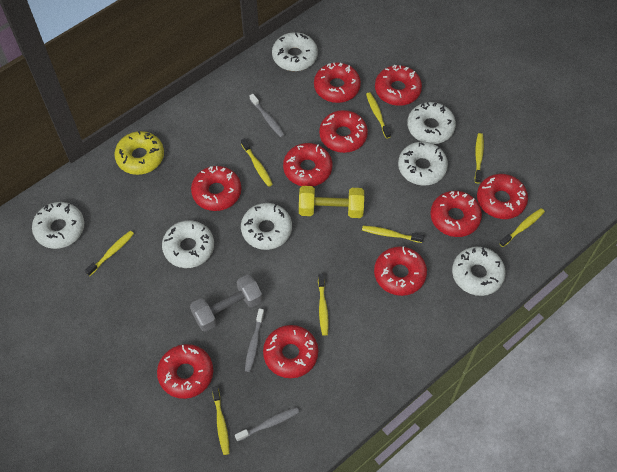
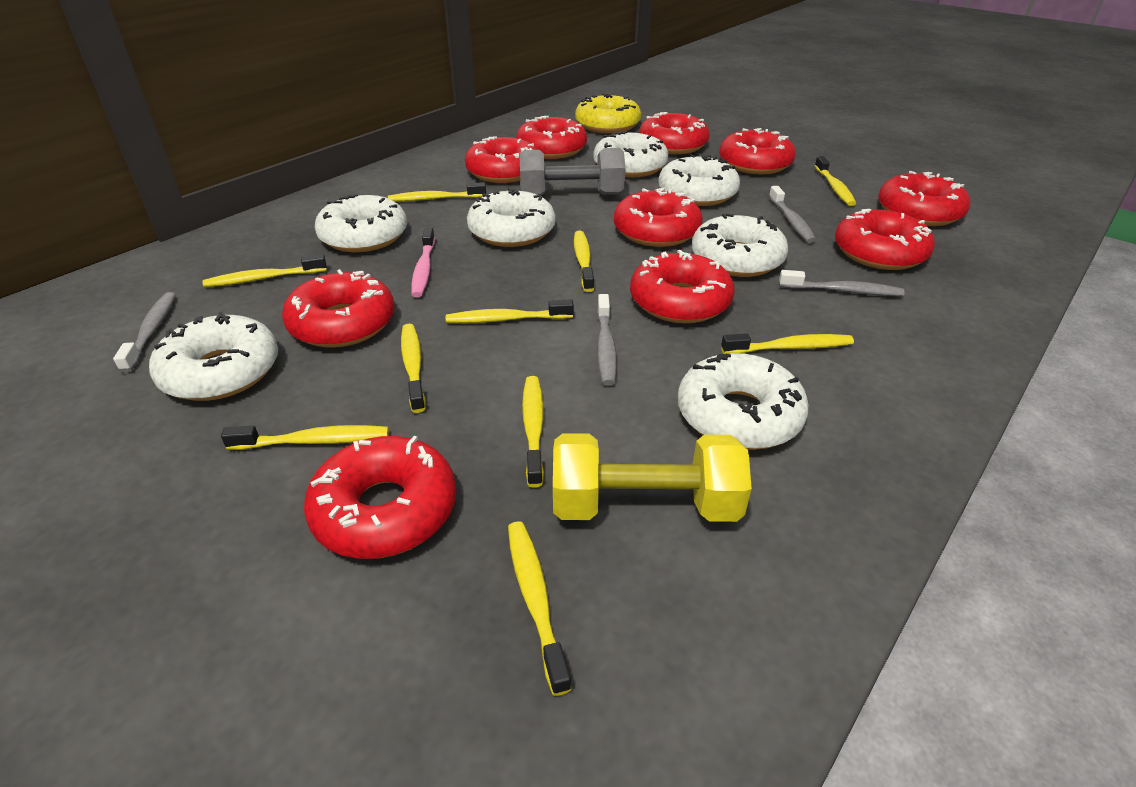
grey toothbrush: [235,407,299,441] [245,308,264,372] [250,94,285,138] = 3 -> [113,292,176,373] [597,294,617,385] [769,186,816,243] [779,270,905,296] = 4
pink toothbrush: none = 0 -> [411,228,435,297] = 1
yellow toothbrush: [85,231,134,276] [212,386,230,455] [241,138,273,187] [318,274,329,336] [362,226,424,243] [366,92,391,139] [475,133,484,183] [499,208,545,247] = 8 -> [203,254,327,287] [221,425,389,450] [388,182,486,202] [401,324,426,413] [446,300,574,323] [508,521,572,696] [522,376,544,488] [574,231,594,292] [721,333,854,354] [815,156,856,206] = 10

